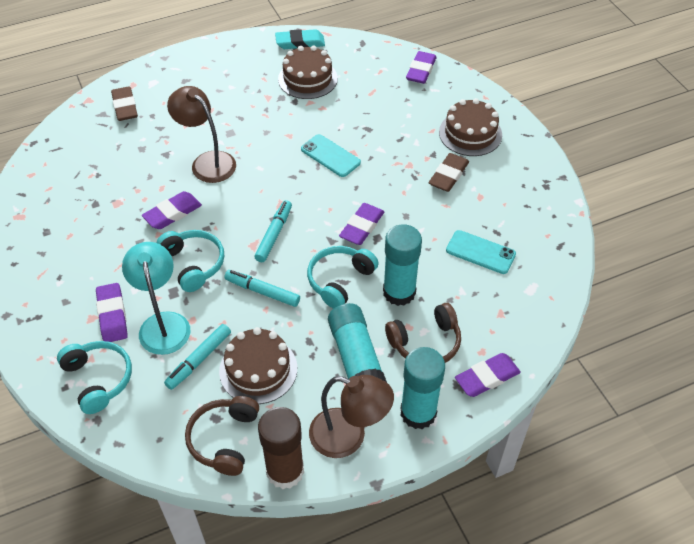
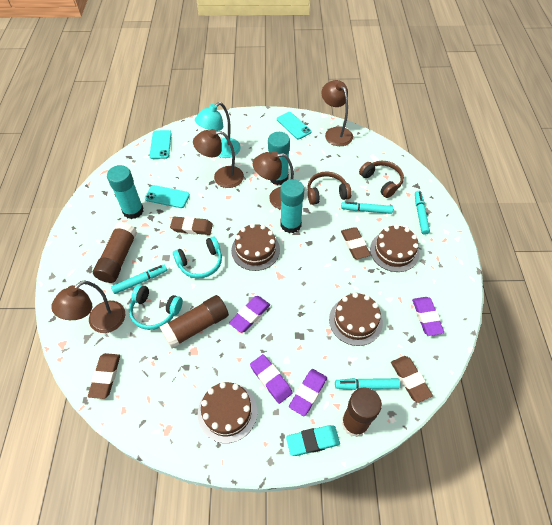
brown cake: [219,327,297,404] [278,45,338,99] [439,98,502,156] = 3 -> [198,382,257,443] [231,224,280,271] [329,293,383,346] [370,225,419,272] = 4
brown eraser: [111,86,138,121] [429,153,469,192] = 2 -> [88,353,120,399] [170,217,213,235] [341,227,371,259] [391,356,433,403] = 4
brown glue stick: [258,407,304,489] = 1 -> [93,222,137,283] [160,295,229,349] [342,388,382,437] = 3
brown lamp: [167,86,236,183] [309,375,394,458] = 2 -> [51,280,125,333] [193,129,244,188] [253,151,294,210] [322,80,353,146] = 4
purple eraser: [96,283,128,342] [142,191,202,229] [339,203,385,245] [406,51,437,84] [455,353,521,397] = 5 -> [229,296,270,333] [250,354,293,404] [289,369,327,416] [412,297,444,336] = 4
turquoise headphones: [57,341,132,414] [157,230,224,292] [307,246,379,309] = 3 -> [129,284,183,330] [173,236,222,278] = 2
turquoise marker: [164,324,231,390] [224,270,300,307] [254,200,292,262] = 3 -> [111,264,167,294] [335,378,400,390] [341,202,393,214] [415,191,430,235] = 4
turquoise phone: [301,134,361,177] [446,230,516,274] = 2 -> [145,185,190,208] [150,130,172,159] [277,112,311,139] = 3

